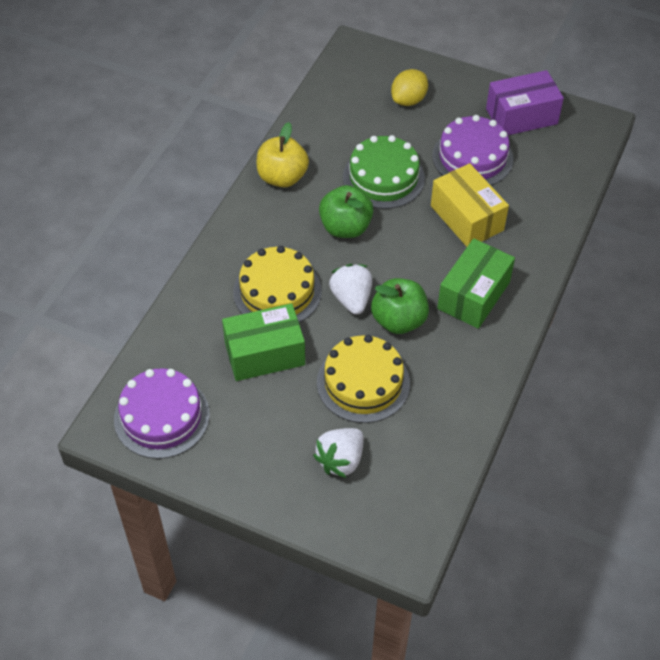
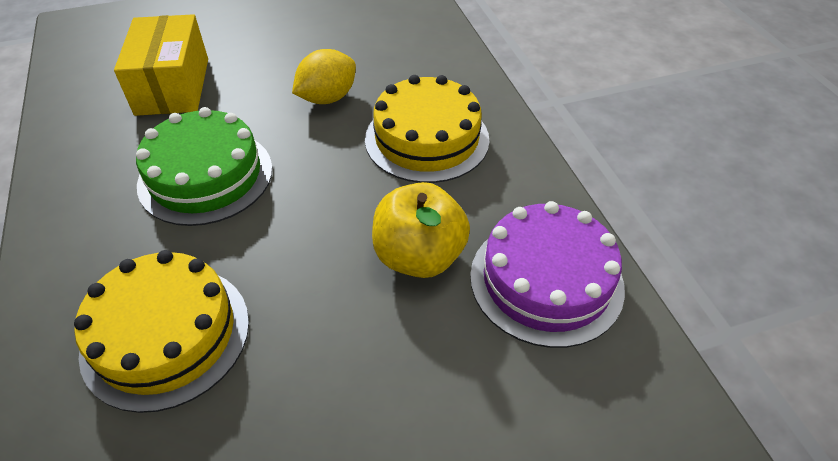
green apple: [319,185,374,238] [371,278,429,334] = 2 -> none = 0
green box: [222,303,305,381] [437,238,515,329] = 2 -> none = 0
purple box: [486,70,564,135] = 1 -> none = 0
purple cake: [114,368,210,459] [432,115,514,185] = 2 -> [470,201,625,348] = 1
white strawberry: [313,428,364,478] [329,264,372,315] = 2 -> none = 0

